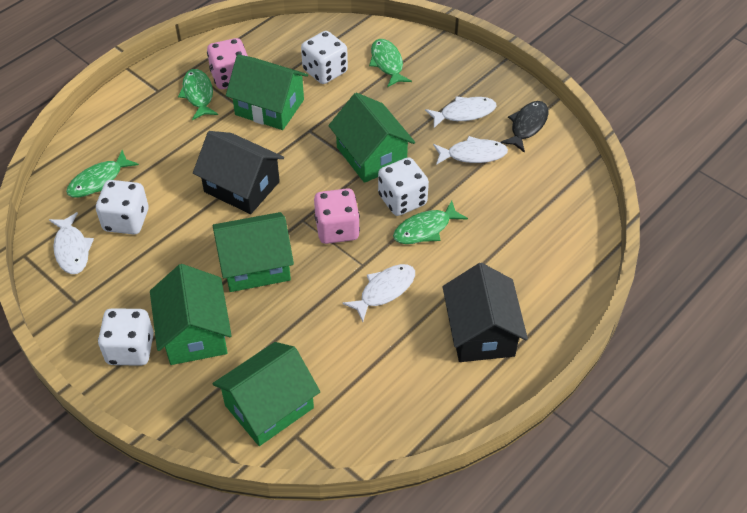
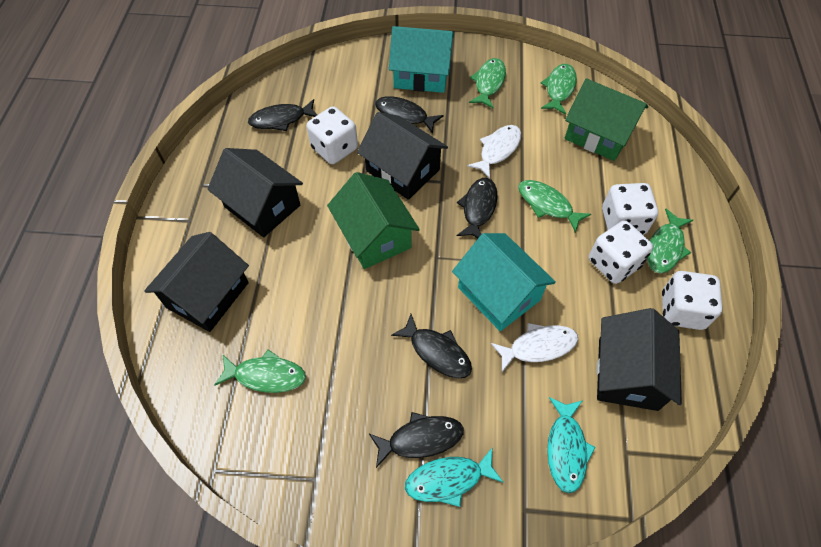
black fish: [500,101,549,153] = 1 -> [248,99,317,131] [369,412,464,468] [375,96,444,134] [391,314,472,379] [457,178,498,238] = 5
black house: [193,131,284,214] [442,263,528,362] = 2 -> [144,232,249,332] [207,148,303,237] [357,112,448,200] [596,308,682,411] = 4
green fish: [66,150,139,197] [178,69,218,120] [369,39,412,87] [393,200,468,244] = 4 -> [214,349,306,393] [469,58,506,108] [518,180,591,233] [541,64,577,115] [647,209,693,273] = 5
green house: [150,264,232,365] [213,212,294,292] [213,342,320,446] [226,54,308,130] [328,93,415,183] = 5 -> [327,172,420,269] [565,78,648,161] = 2
pink dice: [207,38,248,89] [314,188,360,244] = 2 -> none = 0
turquoise fish: none = 0 -> [405,448,504,507] [547,397,596,493] = 2
turquoise house: none = 0 -> [389,26,454,93] [452,233,556,331] = 2
white fish: [49,212,94,274] [343,264,415,322] [425,96,497,128] [433,136,508,165] = 4 -> [467,125,521,179] [491,323,578,372] = 2

